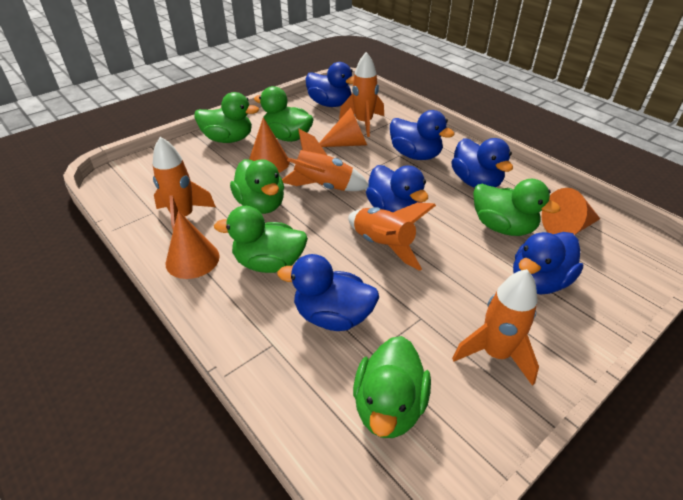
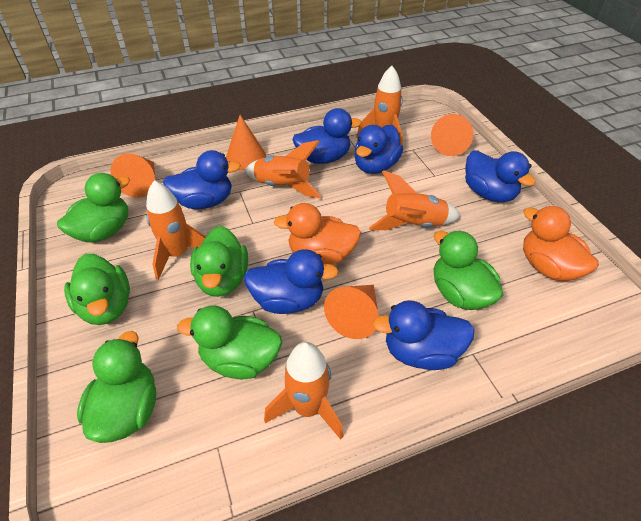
orange duck: none = 0 -> [274,203,361,265] [523,206,599,281] = 2

